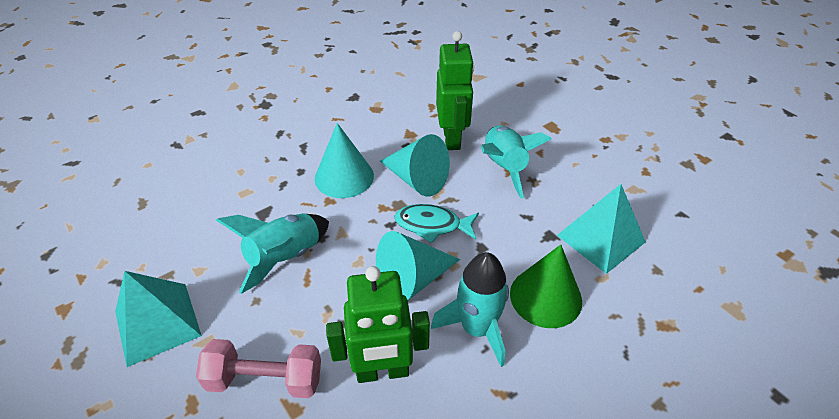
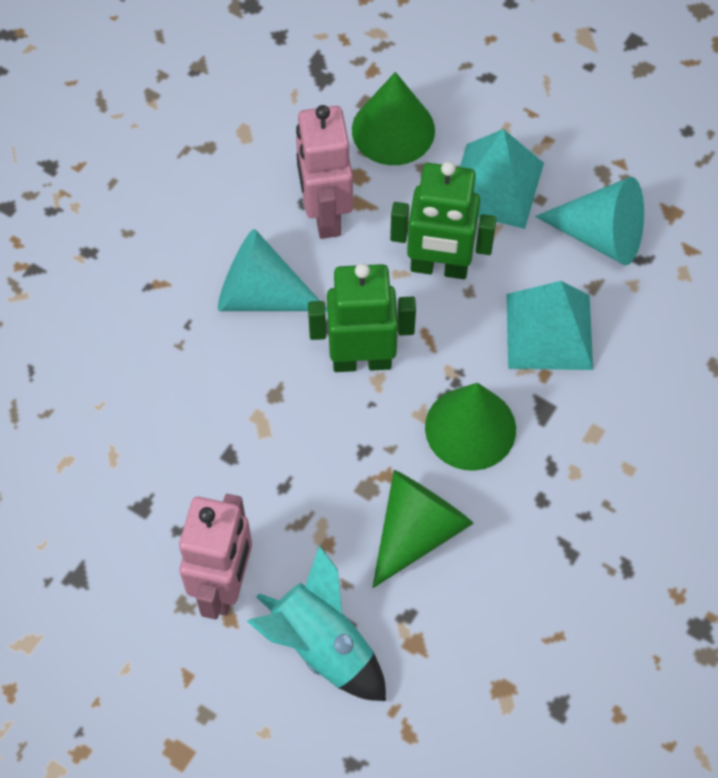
green cone: [510,245,582,328] = 1 -> [352,72,435,165] [372,470,473,588] [425,383,516,471] = 3
pink dumbbell: [196,339,321,398] = 1 -> none = 0
pink robot: none = 0 -> [179,494,252,619] [296,105,353,239] = 2
turquoise cone: [315,123,374,198] [376,231,460,300] [380,134,450,197] = 3 -> [218,229,327,311] [535,177,644,265] = 2
turquoise fish: [395,204,479,243] = 1 -> none = 0
turquoise rocket: [216,213,329,294] [431,252,509,367] [481,125,552,199] = 3 -> [247,545,386,701] = 1

